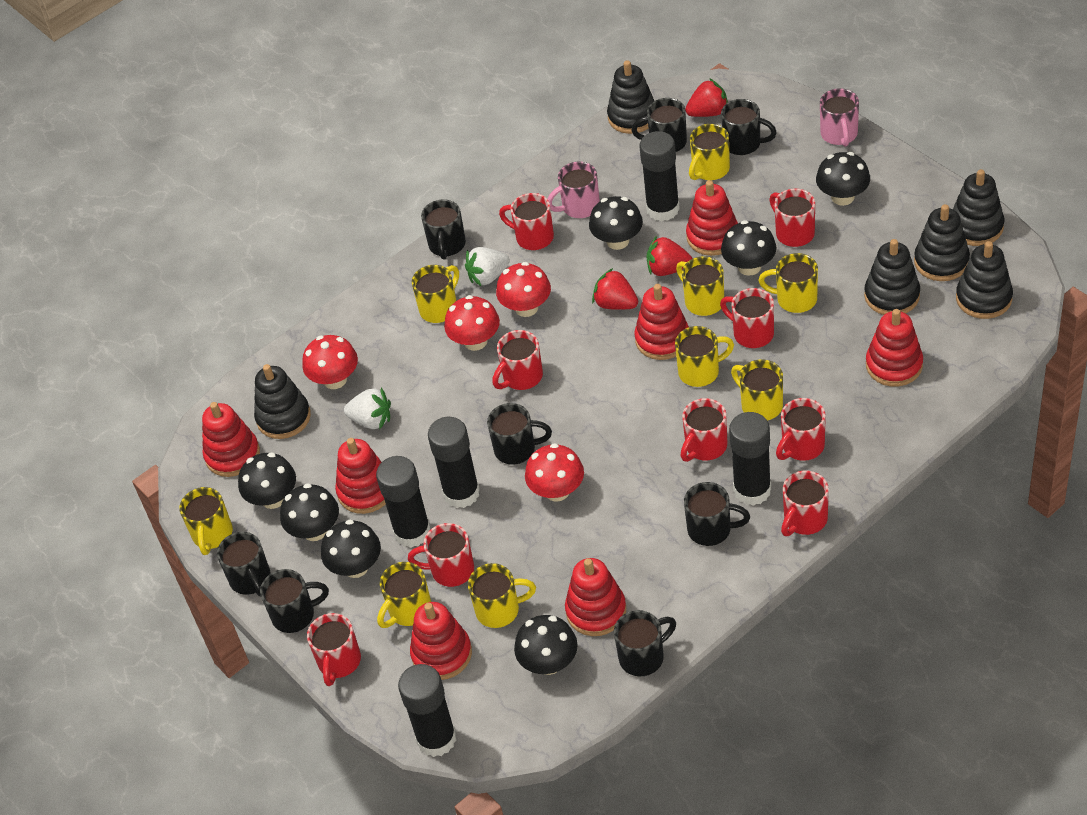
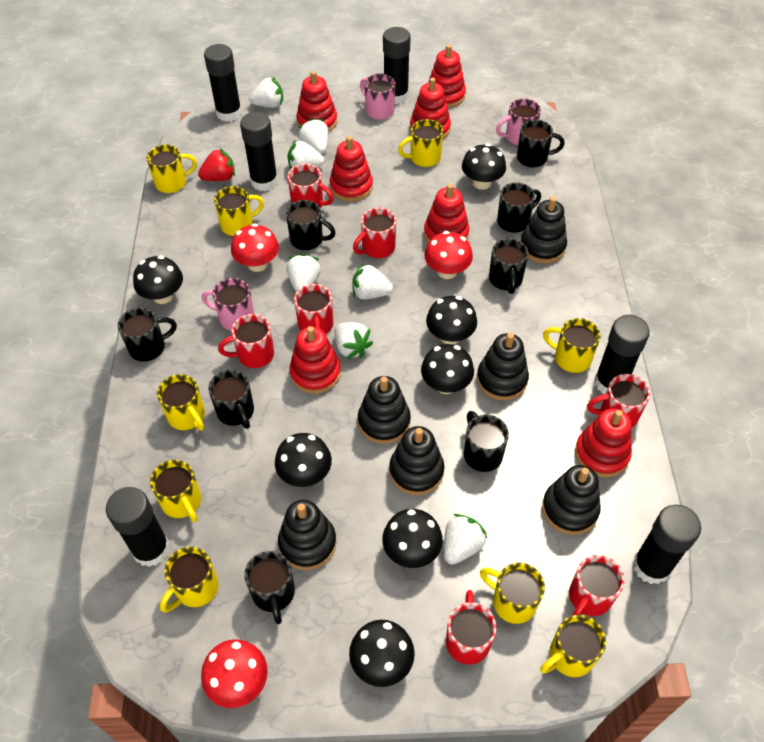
black glue stick: [376,456,430,548] [398,664,456,757] [428,417,480,508] [639,131,680,221] [729,412,771,506] = 5 -> [106,487,170,567] [204,44,242,122] [240,112,278,191] [383,27,411,104] [594,315,650,394] [633,505,701,584] = 6
pink mug: [547,161,600,218] [820,88,859,147] = 2 -> [202,278,254,331] [360,73,395,120] [496,99,541,145] = 3
red mug: [307,613,361,686] [408,523,474,587] [492,330,543,390] [499,193,554,250] [681,398,727,462] [720,288,774,348] [769,188,815,247] [776,398,826,461] [781,471,829,536] = 9 -> [218,314,274,368] [288,164,334,207] [294,284,333,334] [353,208,396,258] [446,590,496,665] [569,555,624,616] [587,374,650,428] = 7
red mushroom: [302,335,358,389] [444,295,500,351] [496,262,551,317] [525,443,584,502] = 4 -> [201,639,268,708] [231,223,279,272] [424,231,473,279] = 3
red strawberry: [592,268,638,310] [646,236,692,276] [685,78,728,117] = 3 -> [198,148,235,181] = 1
white strawberry: [344,387,391,429] [465,247,510,287] = 2 -> [249,77,283,108] [286,254,321,292] [287,141,324,169] [298,118,328,154] [335,322,373,359] [352,263,393,300] [444,514,488,565] = 7

